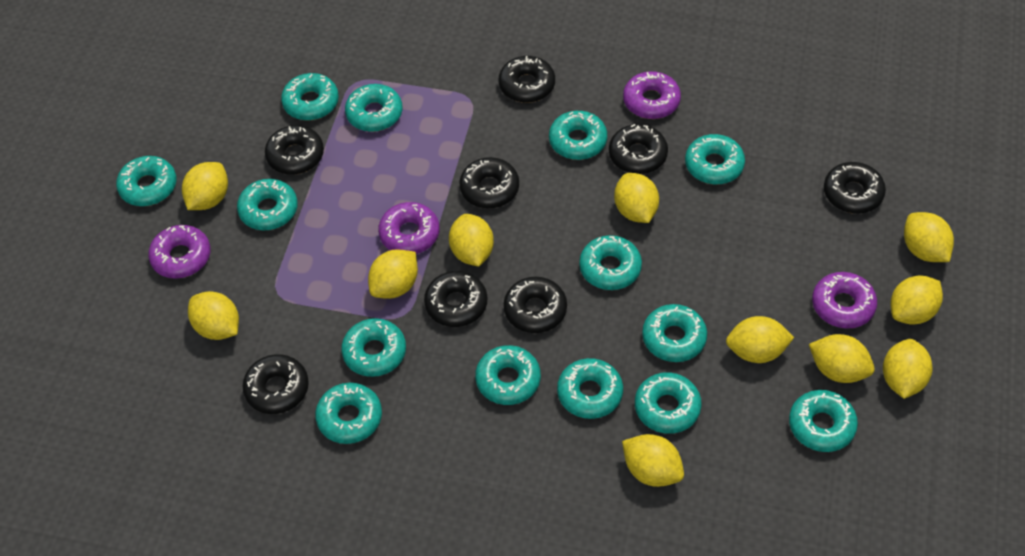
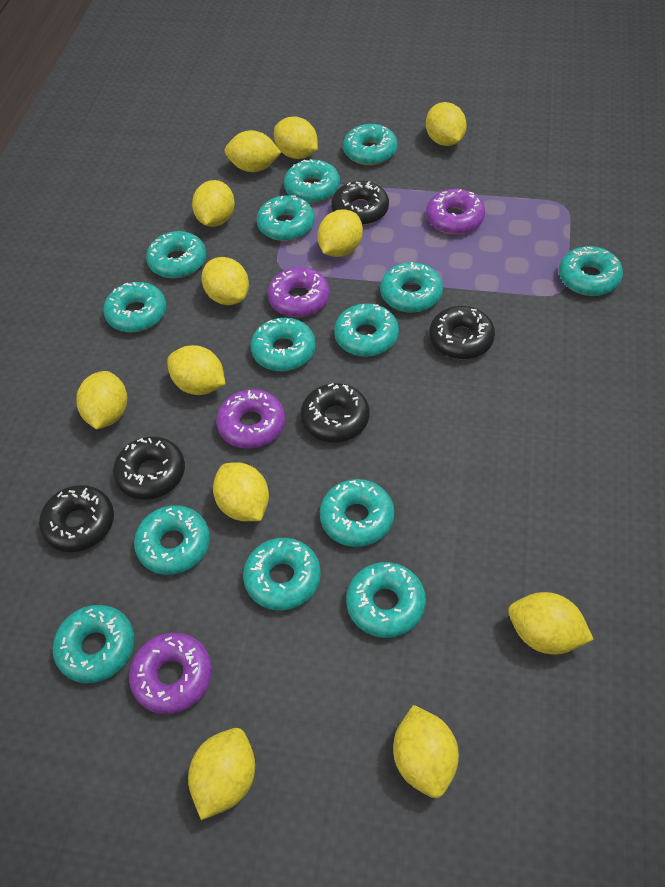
black donut: [242,354,309,414] [265,125,324,175] [424,271,487,327] [460,157,519,208] [499,56,555,103] [504,277,567,333] [609,124,668,174] [824,162,886,214] = 8 -> [39,485,114,552] [113,436,185,500] [301,383,370,442] [331,181,389,225] [429,306,495,359] = 5
yellow lemon: [182,162,228,210] [188,291,239,340] [368,250,418,299] [449,214,494,267] [614,173,659,223] [622,434,684,487] [726,316,794,363] [809,334,875,383] [883,339,933,399] [890,275,943,325] [904,212,954,262] = 11 -> [76,371,127,430] [167,345,225,395] [188,728,255,820] [192,180,235,227] [201,257,249,305] [213,462,269,521] [224,130,282,172] [274,116,318,159] [317,209,363,257] [393,705,459,798] [426,102,467,146] [508,592,594,654] = 12

